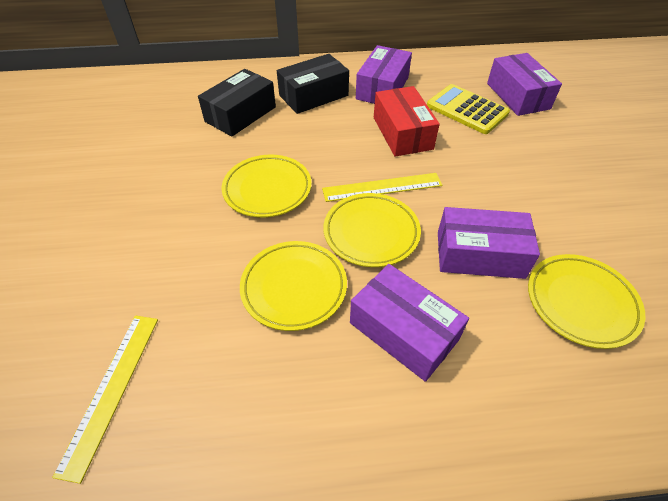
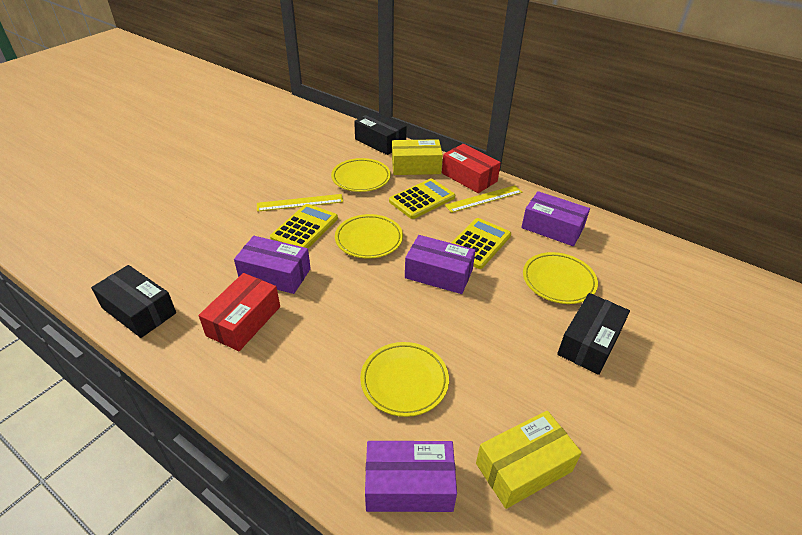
black box: [198,69,276,137] [277,54,349,114] = 2 -> [91,265,176,338] [354,111,407,155] [557,293,630,375] = 3
red box: [374,86,440,157] = 1 -> [198,273,280,351] [442,144,501,193] = 2
yellow box: none = 0 -> [392,139,443,175] [476,411,582,509] = 2
yellow calculator: [427,84,510,134] = 1 -> [270,204,338,248] [389,178,455,219] [451,218,511,269] = 3

